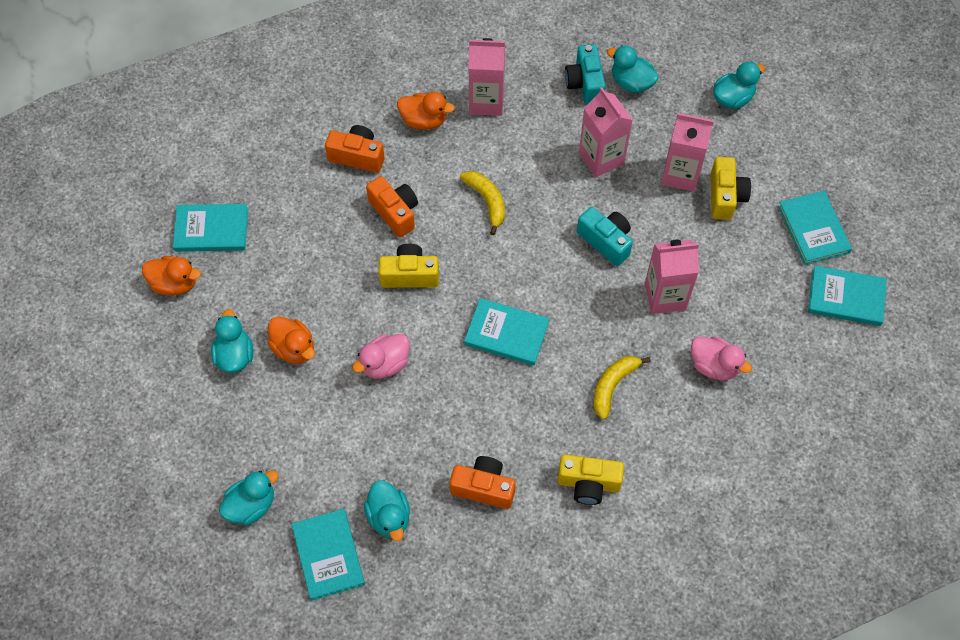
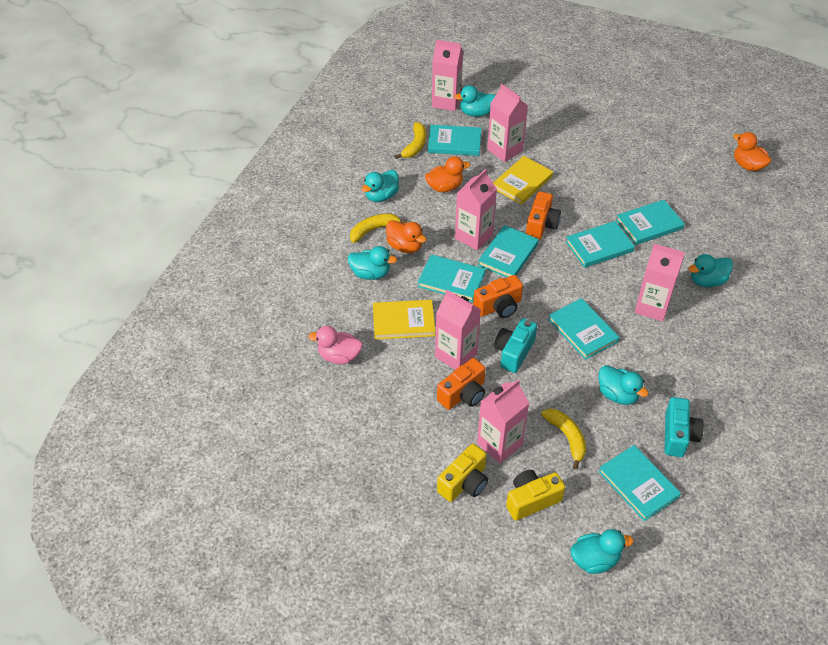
pink carton: [468,38,505,116] [579,87,632,177] [645,240,699,314] [661,113,714,192] = 4 -> [432,40,463,111] [435,290,481,370] [455,169,497,250] [477,380,529,464] [487,84,528,162] [635,244,685,321] = 6
pink duck: [352,334,410,379] [691,336,752,380] = 2 -> [308,326,363,365] = 1
turquoise book: [173,204,248,252] [292,509,365,601] [464,298,549,366] [778,191,852,265] [808,265,887,326] = 5 -> [418,254,485,302] [428,125,481,156] [478,225,539,278] [548,298,619,360] [566,221,635,268] [598,445,681,521] [616,200,685,245] = 7
turquoise duck: [211,309,253,373] [219,471,279,525] [364,480,410,541] [607,45,659,93] [713,61,765,109] = 5 -> [348,246,397,280] [362,170,399,202] [454,85,496,117] [571,529,634,574] [599,365,649,405] [688,254,733,287] = 6
yellow banana: [460,171,505,235] [594,356,651,420] = 2 -> [350,213,407,243] [394,122,426,159] [541,409,586,469] = 3
yellow book: none = 0 -> [373,300,435,340] [493,156,553,205] = 2
yellow camera: [379,244,439,288] [558,454,624,505] [711,157,751,220] = 3 -> [437,444,488,502] [506,470,565,521] = 2

